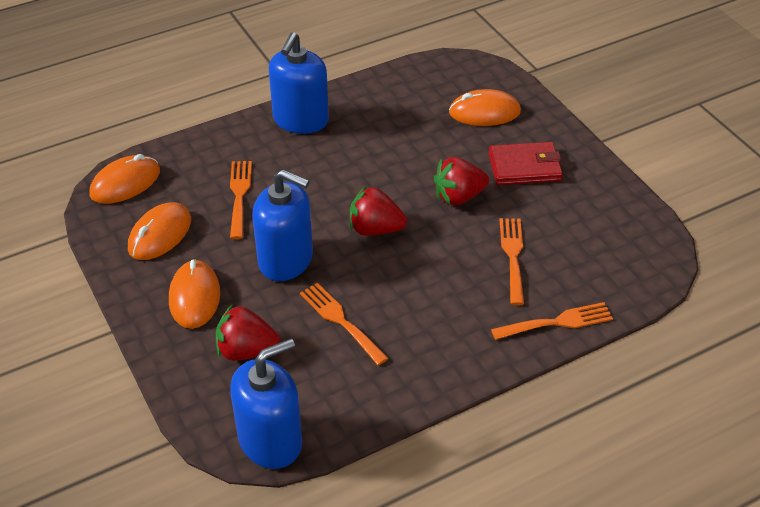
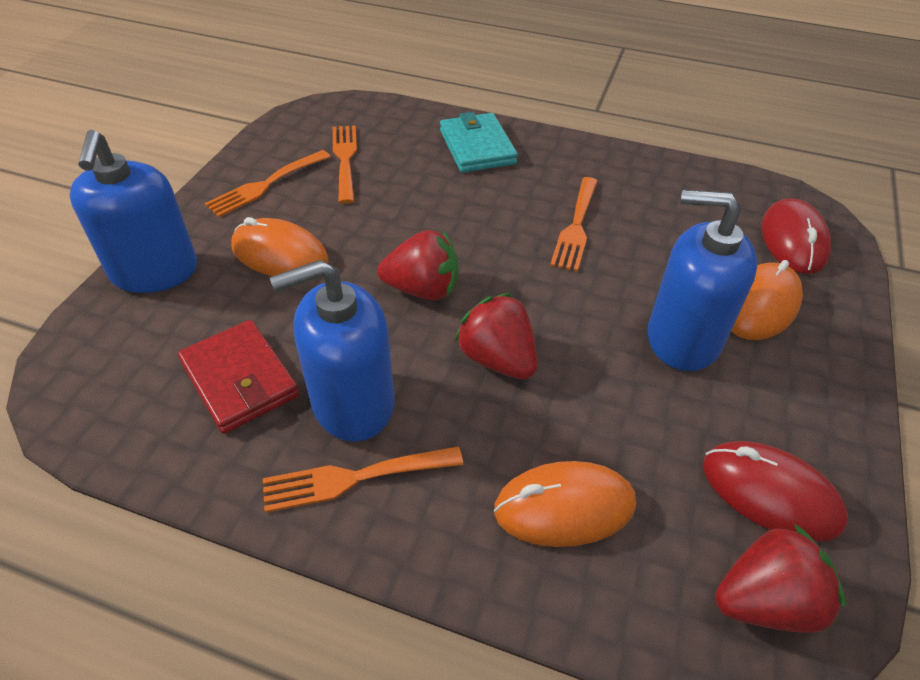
orange mouse: [89,154,160,204] [128,202,191,260] [169,260,220,329] [449,89,521,126] = 4 -> [231,217,328,276] [494,461,636,547] [731,260,803,340] = 3
red mouse: none = 0 -> [703,441,848,542] [761,198,831,274] = 2
turquoise wallet: none = 0 -> [440,112,518,173] = 1

